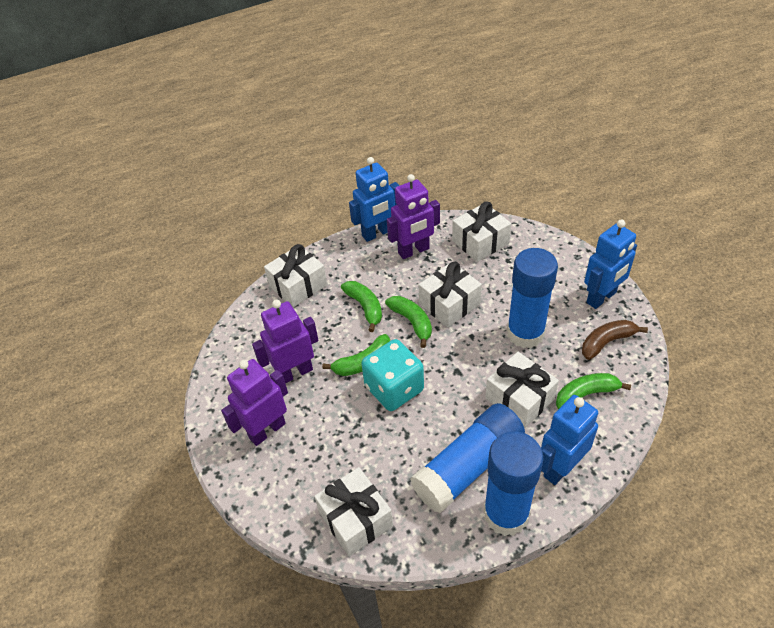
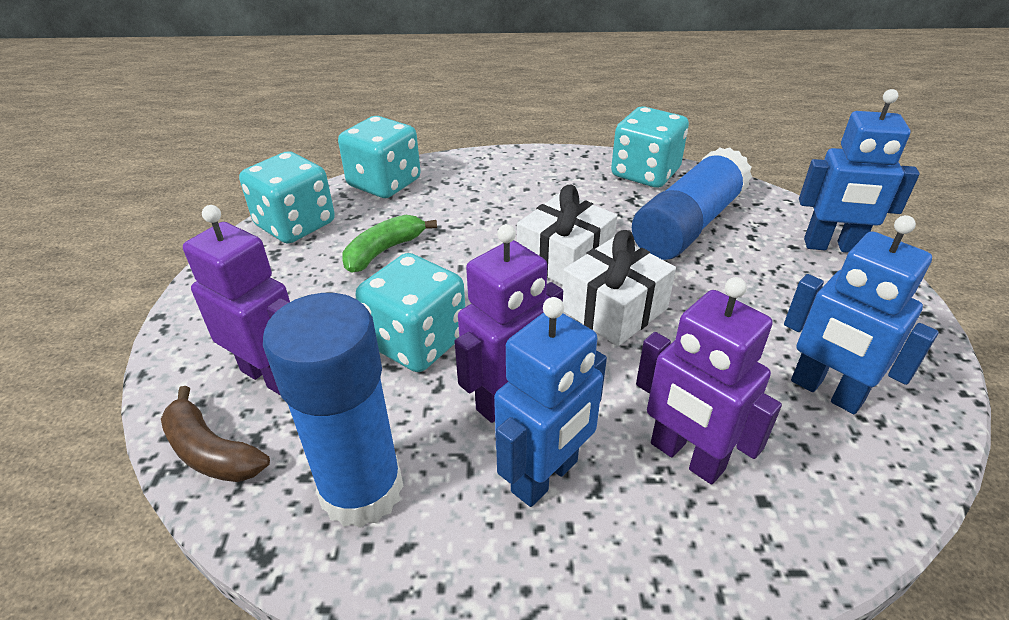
blue glue stick: [410,403,525,513] [483,432,544,536] [507,248,558,348] = 3 -> [263,293,403,528] [632,147,752,260] = 2
green banana: [322,334,390,376] [341,281,382,332] [385,296,432,348] [556,373,631,409] = 4 -> [342,215,437,273] = 1
turquoise dice: [361,339,424,411] = 1 -> [239,151,335,244] [338,116,421,198] [356,253,465,372] [611,106,689,188] = 4
white gift: [264,244,327,307] [314,467,393,556] [419,262,482,328] [452,202,511,262] [485,352,559,428] = 5 -> [517,185,617,285] [562,230,676,346] = 2

